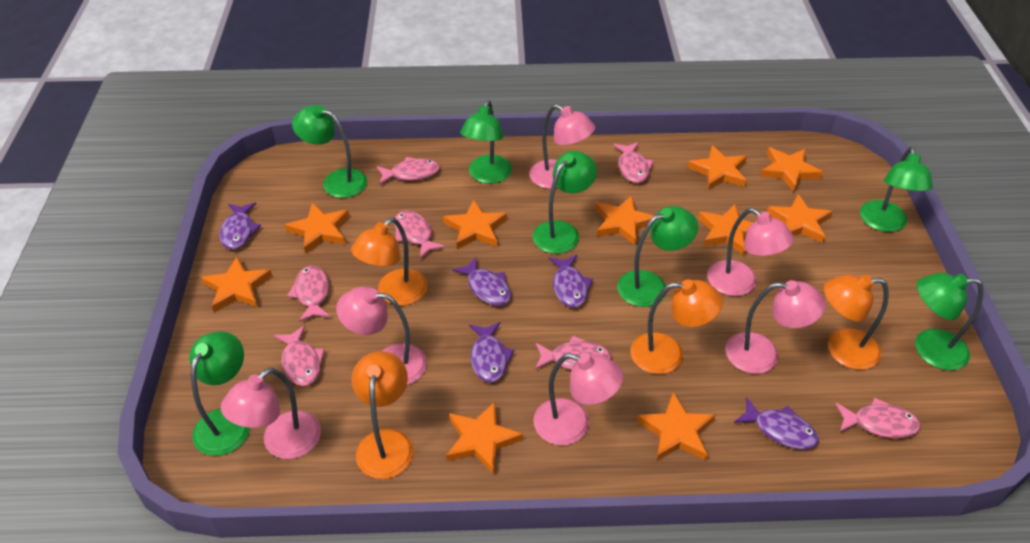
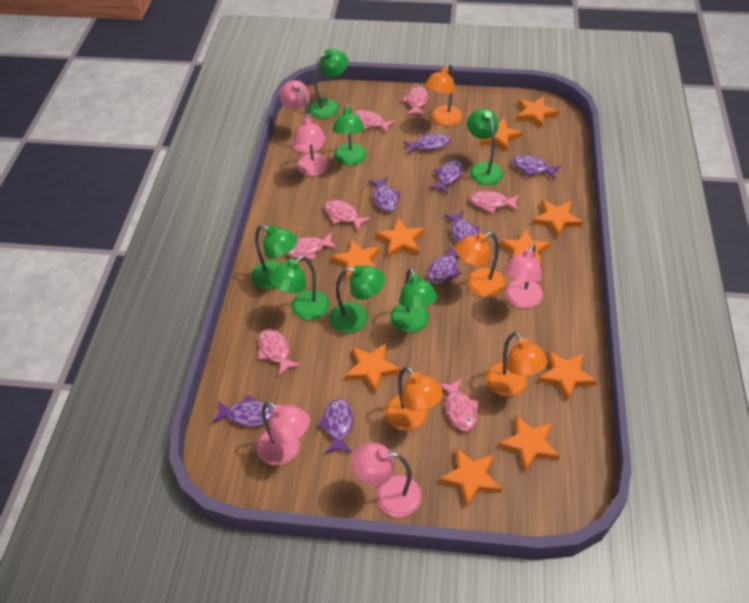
pink lamp: [220,367,321,459] [336,287,427,385] [529,104,595,189] [533,353,624,446] [707,208,794,296] [725,280,826,374] = 6 -> [256,402,310,466] [279,80,324,153] [294,113,329,176] [351,443,422,517] [504,243,543,308] = 5
purple fish: [219,203,261,250] [452,257,511,306] [469,322,514,383] [548,255,593,308] [734,397,819,449] = 5 -> [212,395,274,427] [317,398,353,454] [368,177,401,212] [403,133,450,154] [427,245,461,284] [429,160,464,195] [444,210,480,243] [512,155,561,179] = 8

